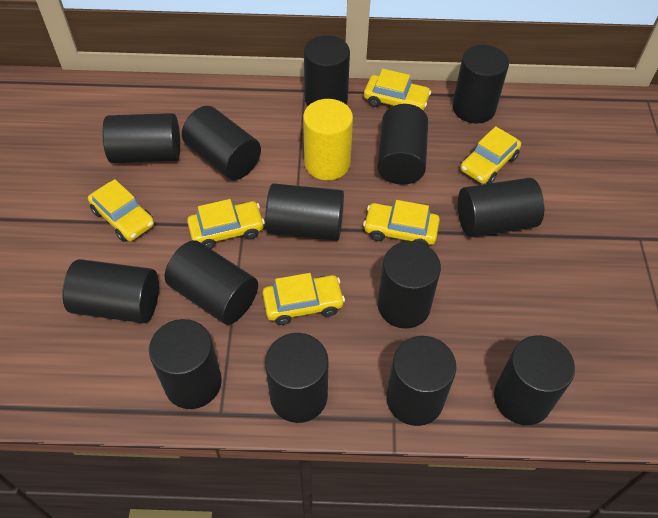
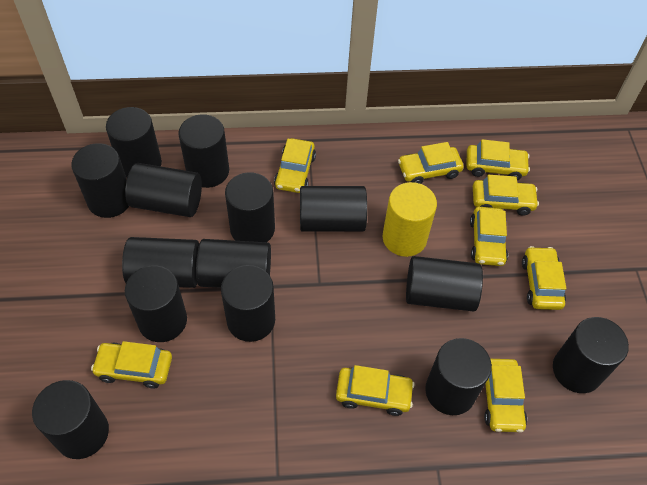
yellow car: [88,179,154,242] [187,199,265,249] [262,273,345,325] [363,200,440,246] [364,69,431,110] [460,126,521,184] = 6 -> [91,341,172,388] [274,138,316,193] [336,365,415,416] [398,142,464,184] [466,139,530,180] [470,207,508,266] [473,175,539,216] [484,359,527,433] [522,246,566,310] = 9

